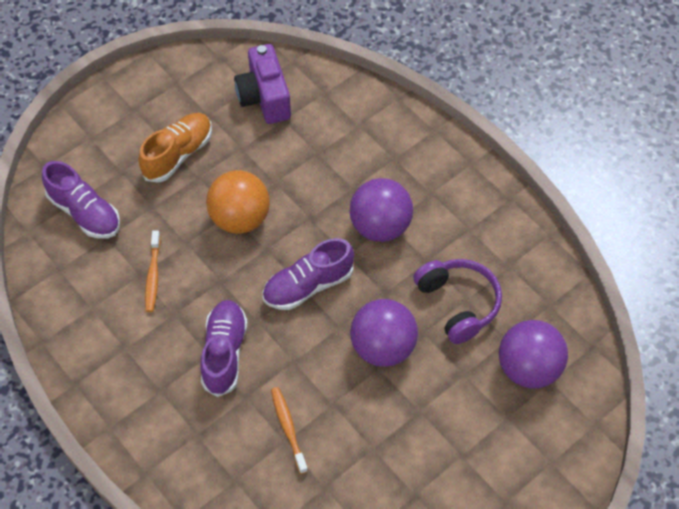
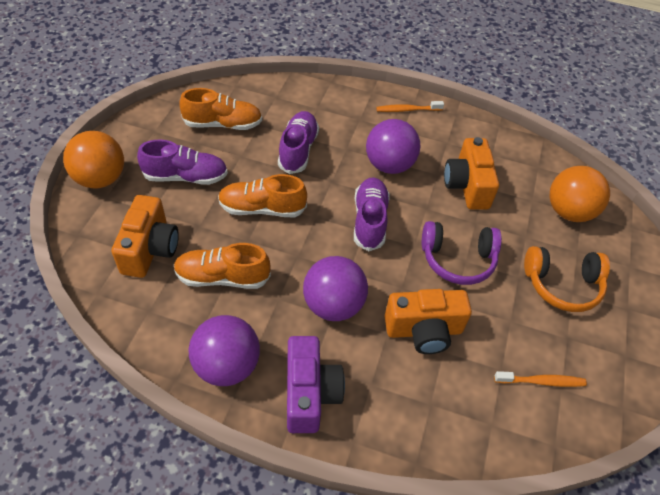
orange ball: [206,170,270,234] = 1 -> [63,131,124,188] [550,166,610,222] = 2
orange camera: none = 0 -> [111,195,179,278] [385,289,472,354] [444,137,499,210] = 3
orange headphones: none = 0 -> [524,246,610,312] = 1
orange shoe: [138,113,212,183] = 1 -> [174,243,271,289] [179,88,262,130] [218,174,307,217] = 3

